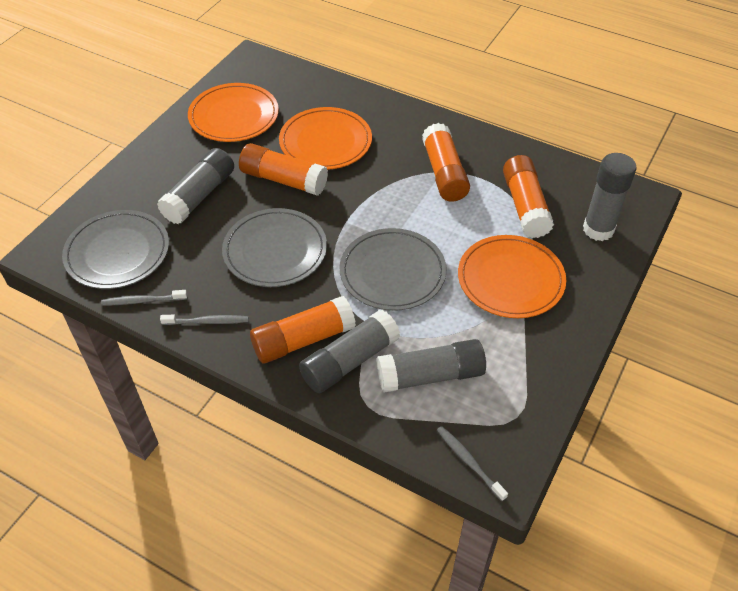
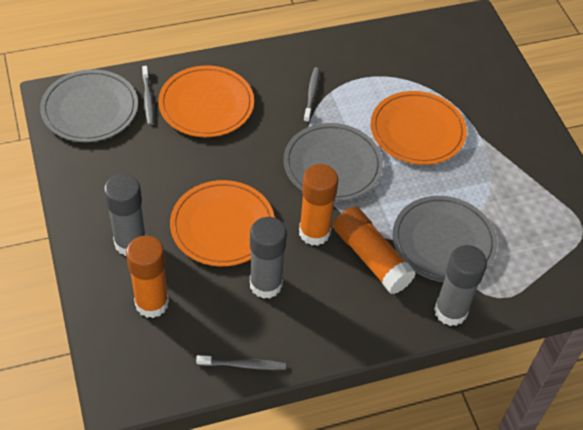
grey glue stick: [157,148,234,224] [299,310,400,393] [377,339,486,393] [583,153,636,241] = 4 -> [104,174,146,256] [250,217,287,299] [434,245,487,326] = 3
orange glue stick: [239,143,328,196] [250,296,356,363] [422,123,470,202] [503,155,554,238] = 4 -> [126,236,169,318] [299,164,338,246] [333,206,416,294] = 3

